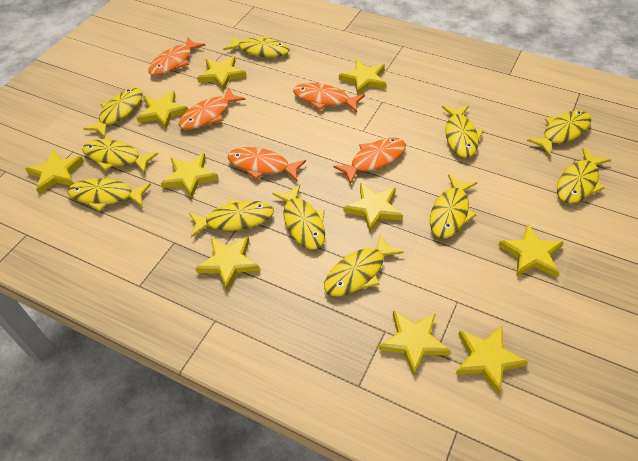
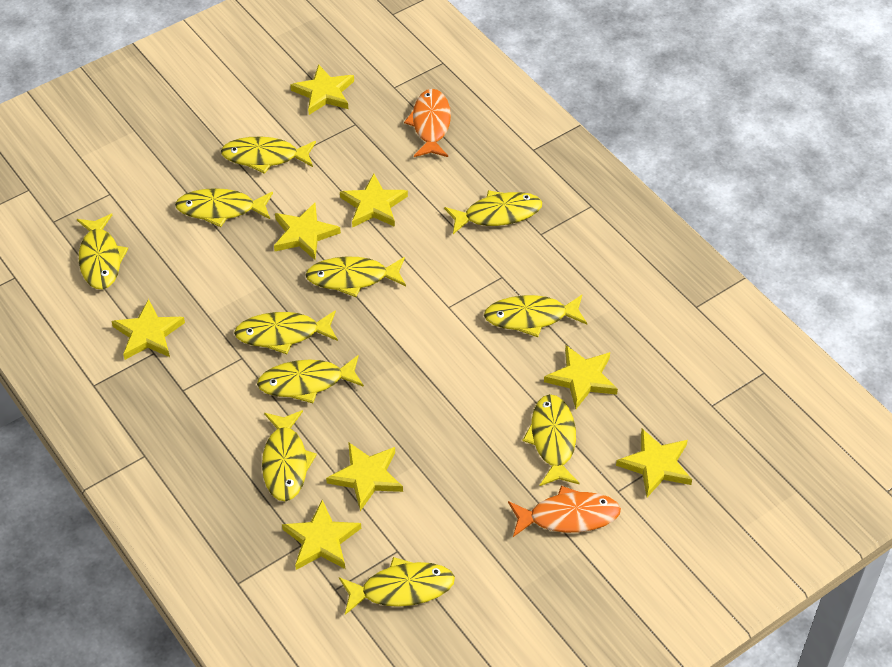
orange fish: [149,37,206,76] [179,87,246,130] [228,147,306,181] [293,83,365,112] [333,138,406,185] = 5 -> [404,89,451,157] [508,486,621,537] = 2
yellow star: [25,149,84,194] [137,91,188,129] [161,153,219,198] [195,236,260,290] [197,56,246,91] [339,59,387,95] [343,183,403,232] [378,310,451,376] [456,326,528,395] [498,224,564,277] = 10 -> [111,299,185,360] [274,203,341,260] [282,500,361,570] [290,64,354,115] [326,442,403,511] [340,174,408,227] [544,345,618,409] [616,429,692,497] = 8

